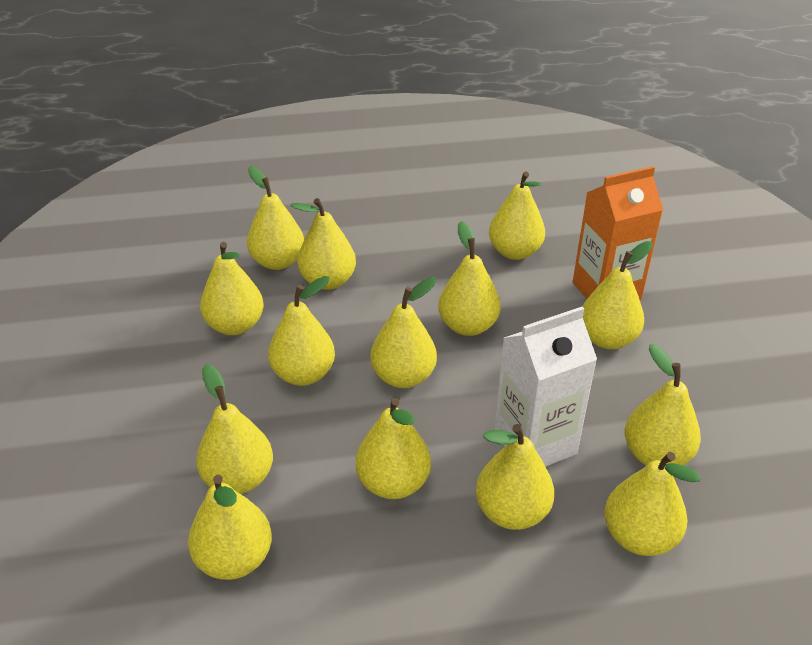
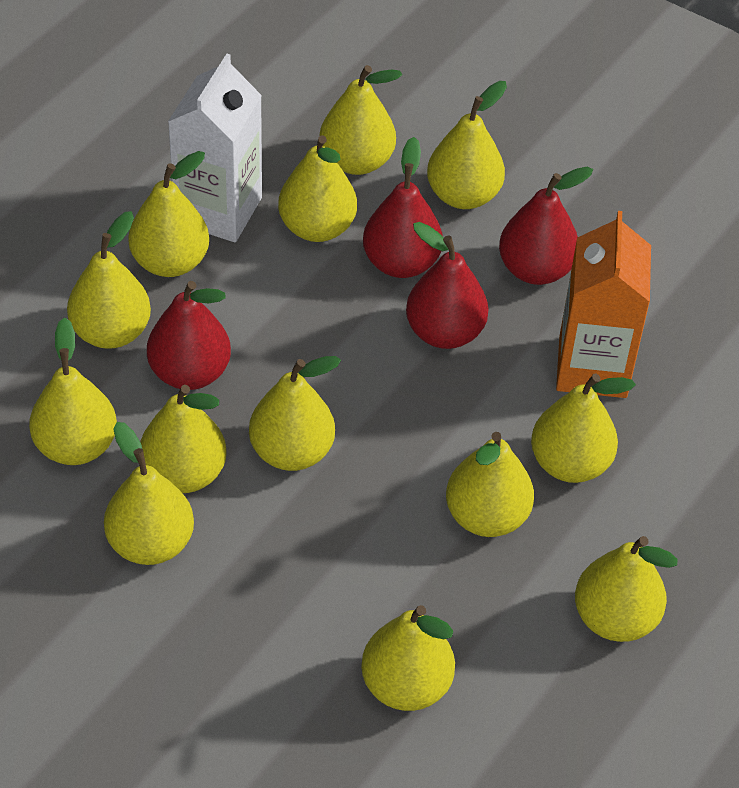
red pear: none = 0 -> [147,281,231,390] [363,137,443,278] [406,222,488,349] [499,167,593,285] = 4
yellow pear: [188,475,272,580] [196,364,273,494] [200,242,264,335] [247,166,304,270] [268,276,335,386] [290,198,356,290] [356,398,431,499] [370,277,437,388] [438,221,501,336] [476,424,554,530] [489,172,545,260] [582,241,653,349] [604,452,701,556] [625,344,701,465] = 14 -> [29,318,117,465] [67,211,151,349] [104,422,194,565] [128,151,209,277] [140,385,227,493] [249,356,341,471] [278,135,357,242] [320,65,402,175] [361,605,455,711] [427,81,507,209] [446,432,534,537] [531,373,636,483] [575,536,678,642] = 13

